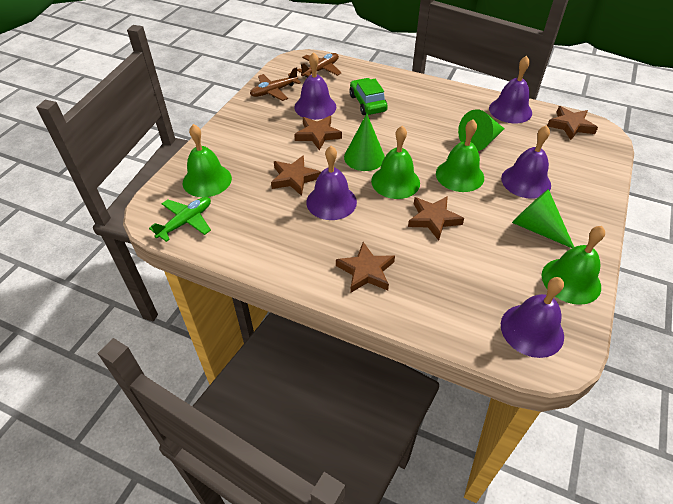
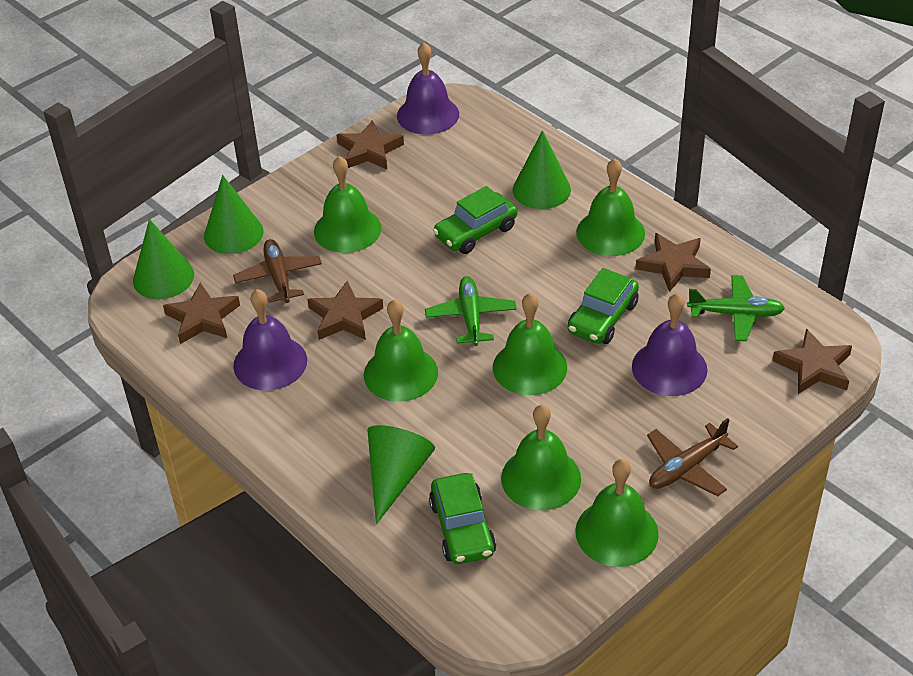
green bell: [183,124,232,197] [371,126,420,199] [436,119,484,192] [542,226,605,305] = 4 -> [314,156,382,253] [364,299,438,402] [493,293,567,395] [501,405,581,510] [575,459,659,567] [576,158,645,256] = 6
green car: [349,78,388,115] = 1 -> [429,473,496,564] [433,186,517,254] [568,268,639,344] = 3
green cone: [344,113,385,171] [458,109,504,151] [512,189,574,248] = 3 -> [133,219,194,299] [204,175,263,254] [368,425,435,524] [513,131,571,209] = 4
green plane: [149,197,211,242] = 1 -> [425,276,517,346] [687,275,785,341] = 2
purple bell: [294,52,336,120] [306,146,357,220] [489,56,532,123] [501,125,551,199] [501,277,564,358] = 5 -> [233,289,307,391] [397,42,459,135] [632,293,707,396] = 3

